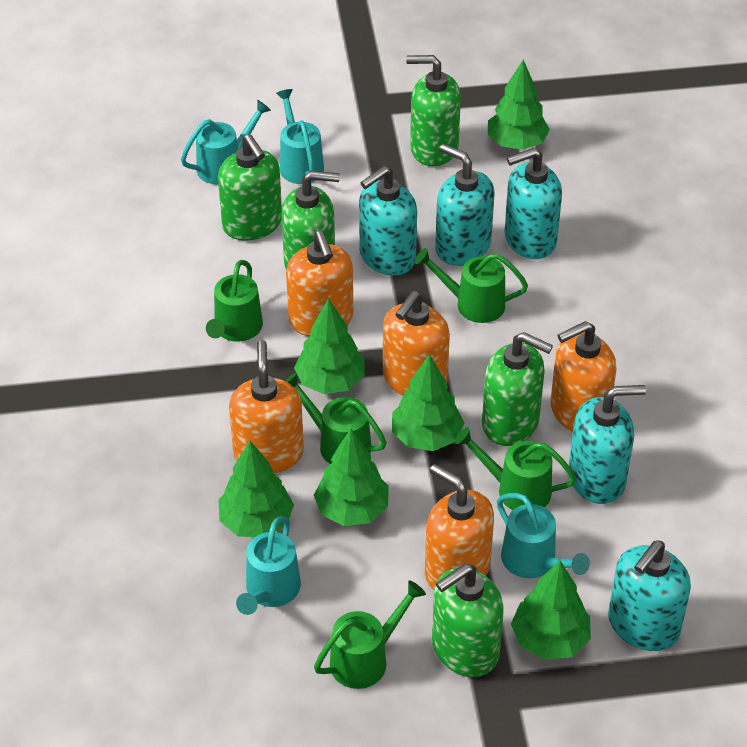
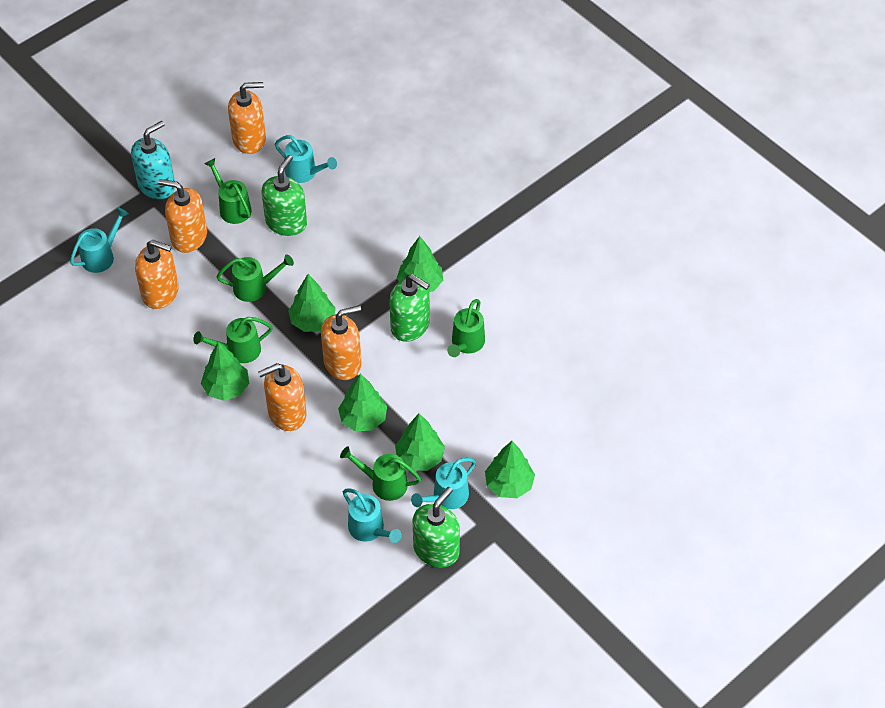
green soap dispenser: [218,134,282,241] [281,171,340,270] [406,55,461,166] [432,564,504,677] [482,332,553,446] = 5 -> [262,155,307,236] [389,274,430,342] [413,487,460,568] = 3
turquoise soap dispenser: [359,166,417,275] [435,144,494,266] [504,148,562,259] [569,385,646,504] [608,541,691,651] = 5 -> [131,121,175,199] = 1

